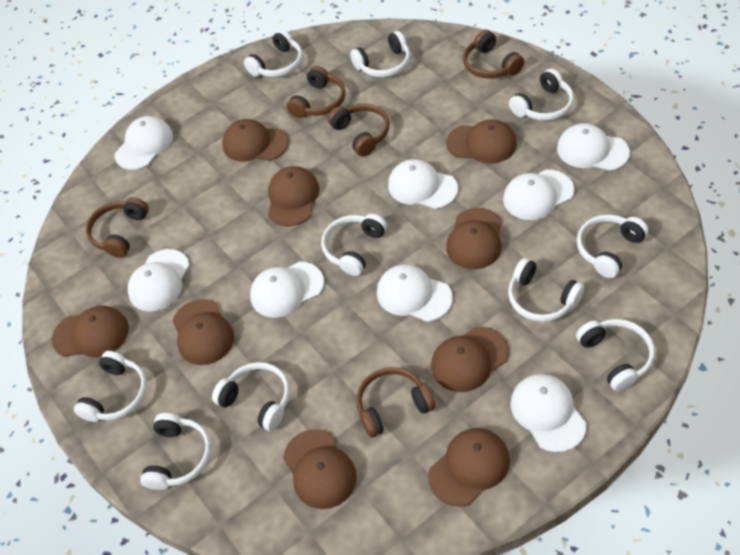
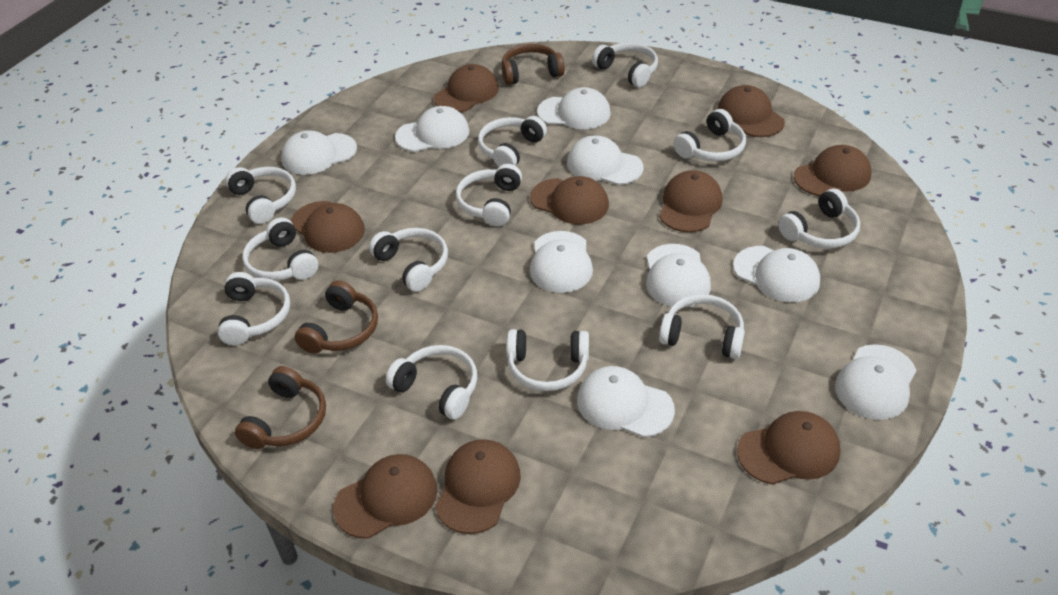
brown headphones: [86,197,149,258] [287,66,345,118] [328,104,389,156] [357,367,435,438] [463,30,524,78] = 5 -> [235,366,326,449] [295,280,378,354] [502,44,565,85] = 3
white cap: [115,116,173,170] [127,249,190,312] [250,262,324,318] [377,265,453,322] [388,159,458,209] [503,169,574,220] [510,374,587,452] [557,123,630,171] = 8 -> [281,131,357,175] [395,106,470,152] [530,231,593,293] [537,87,611,129] [567,136,643,185] [577,366,675,438] [646,244,711,308] [733,246,820,302] [835,344,917,420] = 9
white headphones: [74,351,147,422] [140,413,211,490] [212,362,290,431] [244,30,303,77] [321,214,387,276] [350,31,410,77] [508,258,584,322] [509,69,574,121] [576,319,655,392] [577,215,649,278] = 10 -> [218,272,290,345] [225,167,296,224] [242,217,318,281] [369,228,448,292] [386,345,477,420] [456,164,522,226] [478,116,547,167] [507,329,589,391] [592,42,658,87] [659,294,745,359] [673,109,746,162] [778,188,860,248] = 12

